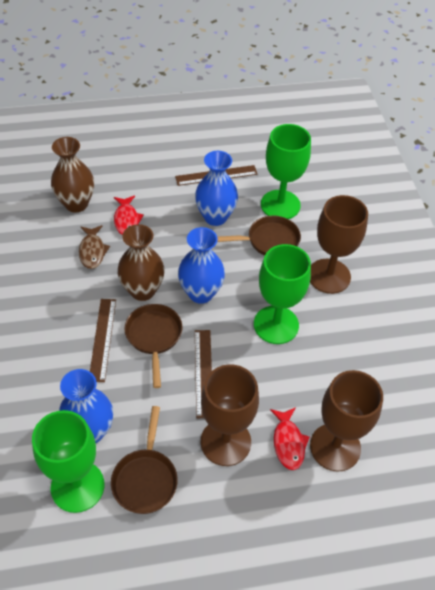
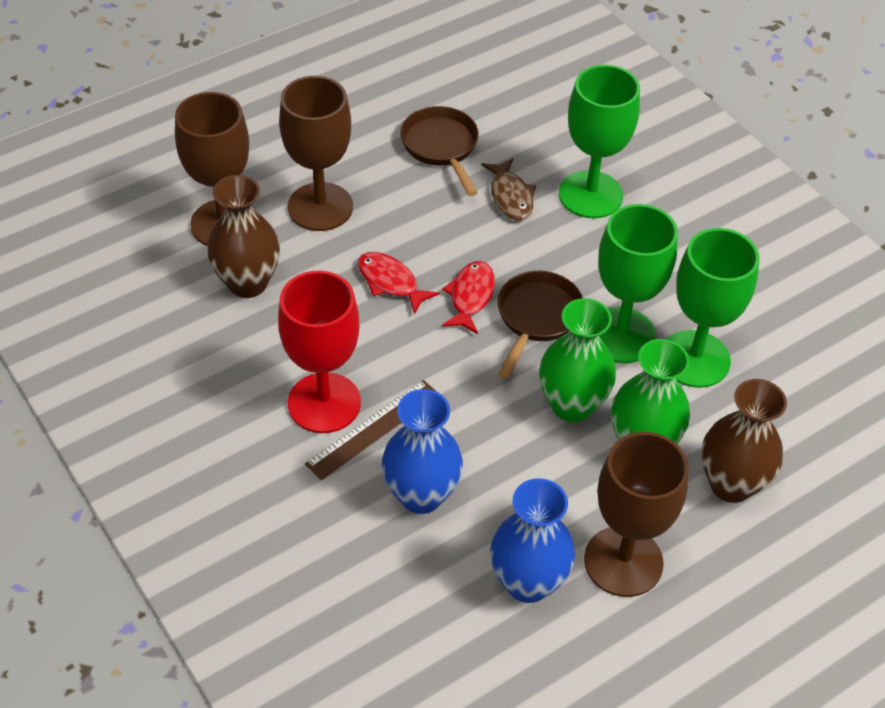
blue vase: [59,369,113,443] [178,227,225,304] [195,151,238,226] = 3 -> [382,389,463,514] [490,478,575,603] = 2
brown pan: [111,406,178,514] [124,304,182,388] [217,216,301,256] = 3 -> [400,106,479,196] [498,271,583,379] = 2
brown ruler: [90,299,116,382] [175,165,258,186] [195,330,212,418] = 3 -> [305,380,437,480] = 1
green vase: none = 0 -> [539,298,616,422] [611,339,690,444] = 2
red goblet: none = 0 -> [278,271,361,433] = 1

